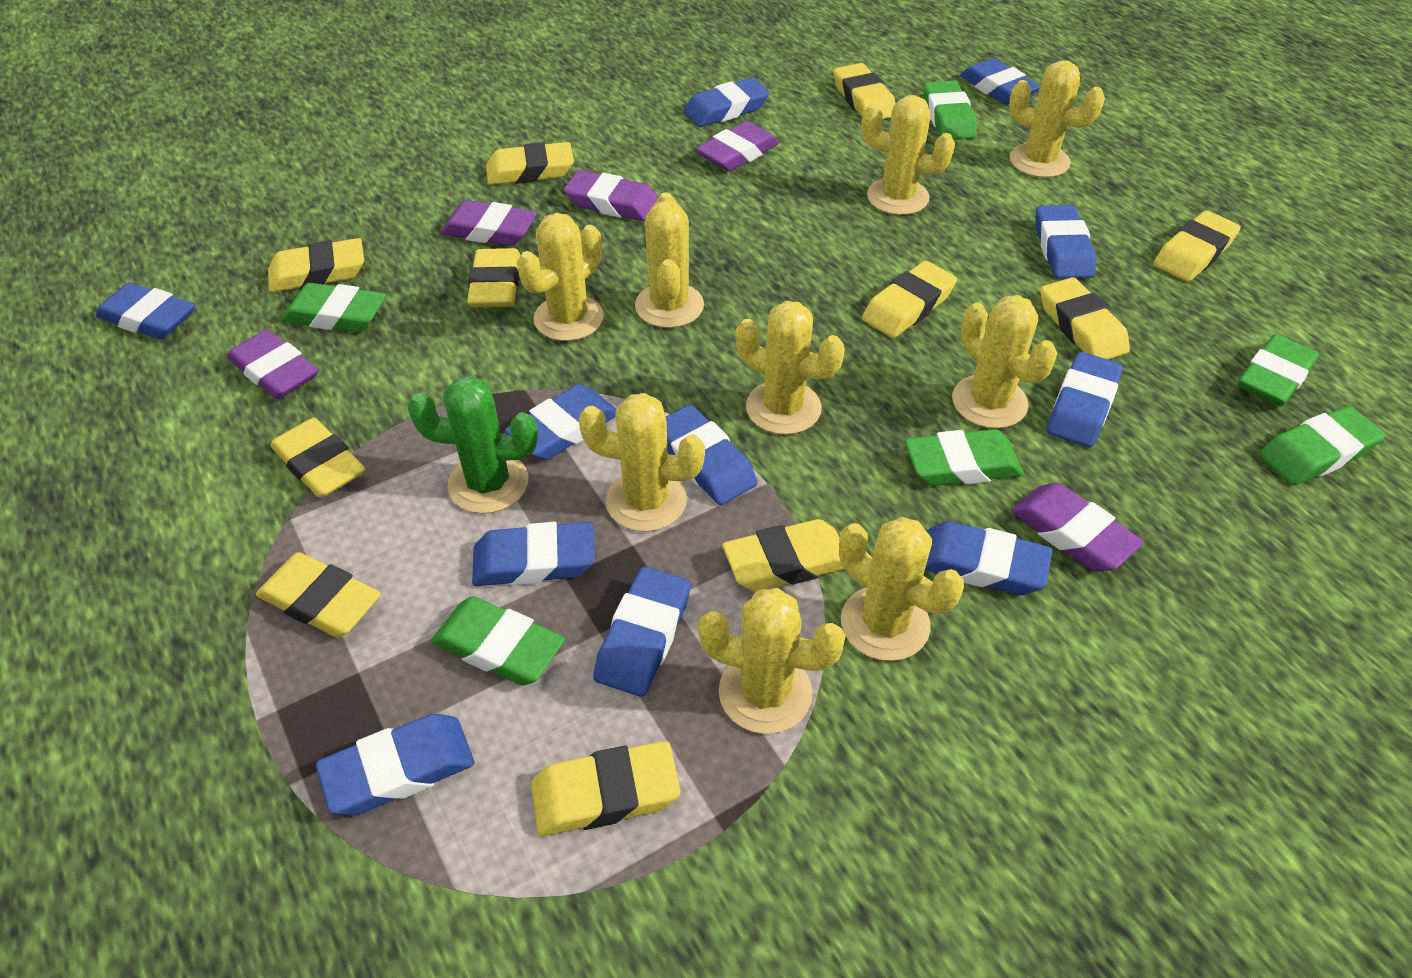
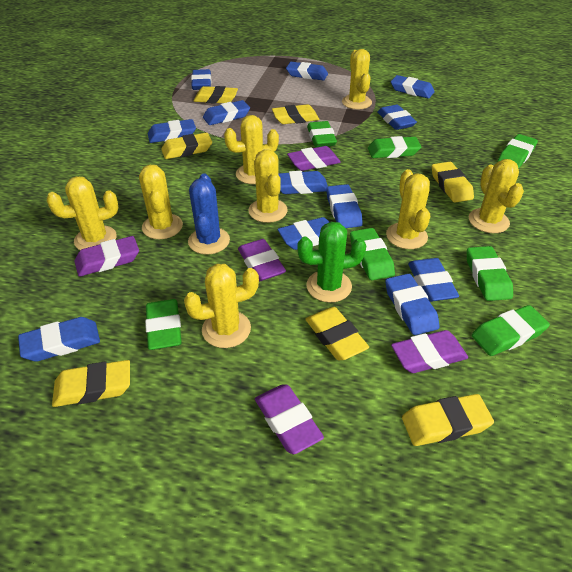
blue cactus: none = 0 -> [188,174,230,255] = 1
blue eraser: [95,283,195,339] [316,714,474,816] [472,522,595,586] [505,384,616,460] [593,567,691,697] [666,405,757,505] [684,78,770,127] [925,521,1052,595] [960,58,1040,105] [1035,205,1096,278] [1047,352,1123,448] = 11 -> [18,317,100,362] [148,119,196,143] [191,69,212,90] [203,100,250,125] [278,171,328,194] [278,217,329,250] [286,62,328,81] [326,184,363,228] [377,105,417,130] [385,274,440,335] [391,75,435,98] [408,258,459,302] = 12
green eraser: [282,283,386,332] [431,596,565,685] [905,429,1024,486] [923,80,977,140] [1238,334,1319,406] [1259,406,1385,485] = 6 -> [145,299,182,350] [307,121,337,147] [350,228,395,280] [368,136,421,158] [467,246,513,301] [472,305,550,356] [498,134,538,169] = 7
yellow cactus: [517,213,604,341] [578,393,705,532] [635,192,704,328] [698,588,845,734] [736,301,845,435] [839,517,964,661] [862,95,955,215] [952,295,1057,429] [1009,60,1105,178] = 9 -> [47,177,118,250] [139,165,183,239] [184,264,259,348] [224,115,279,184] [248,149,288,223] [342,49,372,110] [386,169,430,249] [469,159,524,233] = 8
yellow eraser: [256,552,381,638] [268,238,364,292] [270,418,365,498] [467,248,520,307] [486,142,574,185] [531,741,680,836] [722,519,845,591] [833,63,896,119] [862,261,957,338] [1040,277,1130,359] [1154,210,1241,282] = 11 -> [52,360,130,407] [161,133,212,159] [193,86,238,104] [272,104,319,124] [305,307,369,360] [402,394,494,446] [432,162,474,202] = 7

